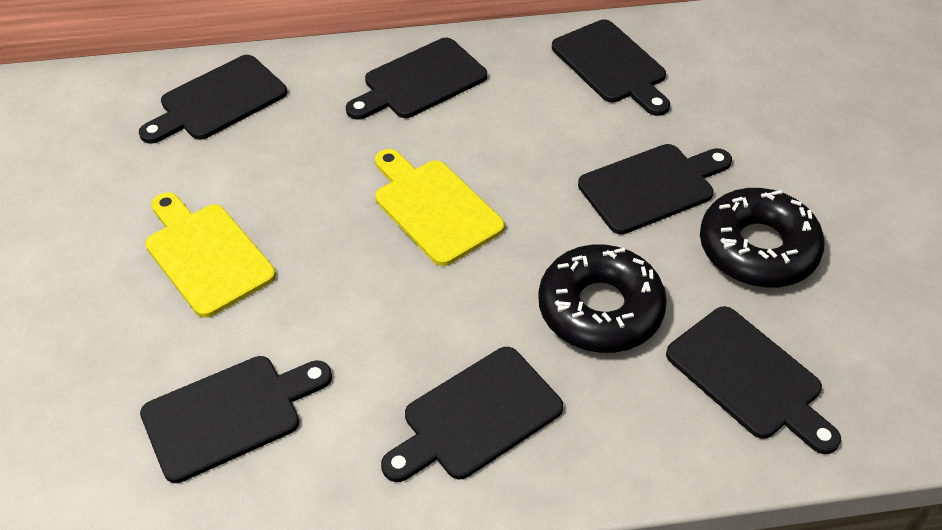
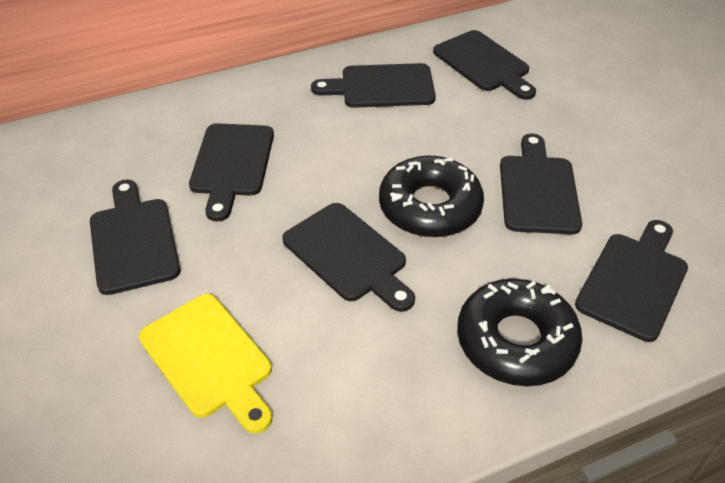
yellow cutting board: [145,192,276,318] [375,149,505,266] = 2 -> [139,294,272,434] = 1

